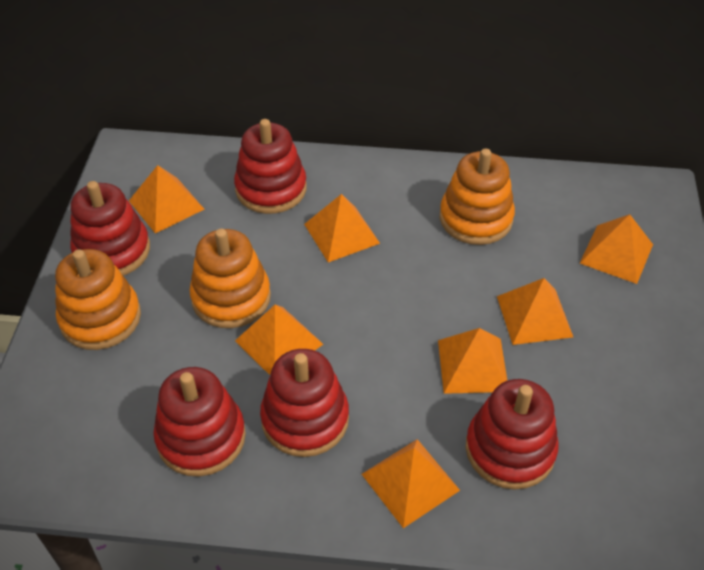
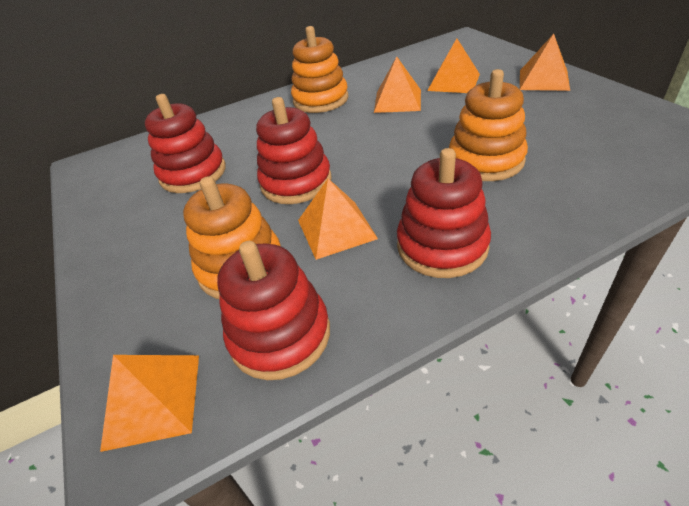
orange pyramid: [129,165,205,233] [235,304,323,375] [304,194,380,262] [362,439,460,528] [438,328,507,394] [497,278,573,345] [580,214,653,284] = 7 -> [100,355,199,452] [298,179,378,260] [374,56,421,113] [427,38,480,93] [520,34,570,91] = 5
red stacking toy: [70,181,150,276] [153,367,246,477] [234,119,307,214] [260,349,349,457] [466,379,559,490] = 5 -> [145,94,226,193] [217,241,330,380] [256,97,332,204] [397,148,491,278] = 4

